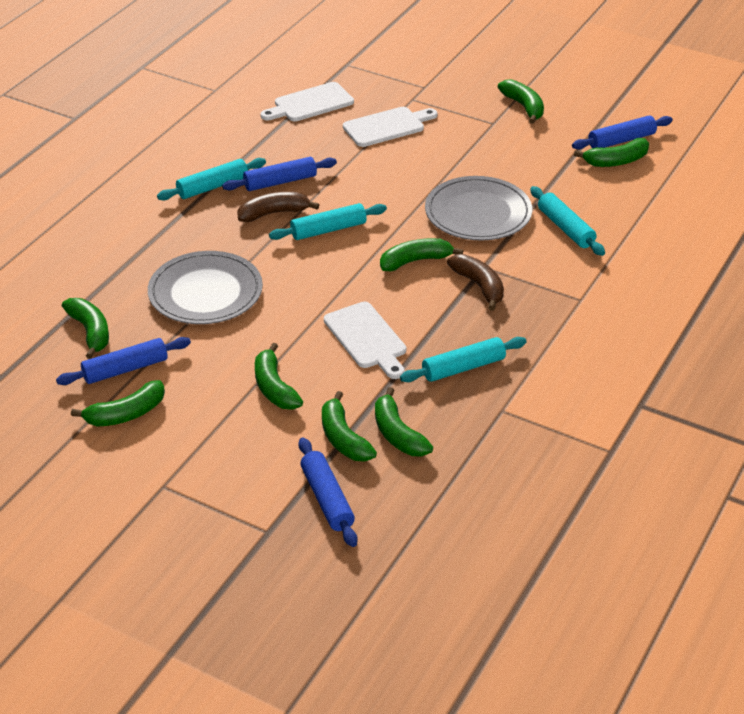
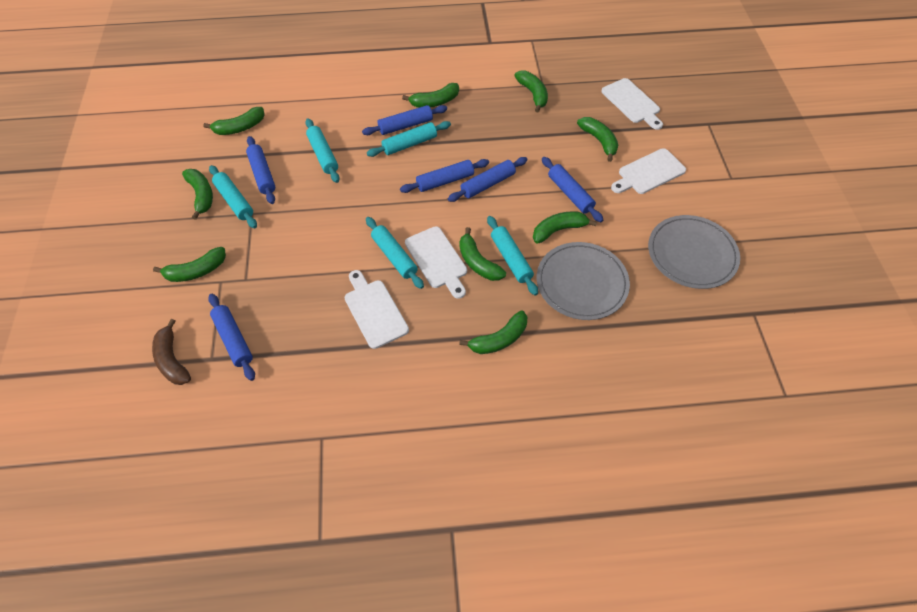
blue rolling pin: [56,337,191,385] [222,157,337,191] [298,438,357,547] [572,115,673,150] = 4 -> [208,294,255,381] [246,136,275,204] [362,105,447,135] [400,159,489,193] [448,157,527,202] [542,157,603,222] = 6
brown banana: [237,192,319,222] [447,254,504,311] = 2 -> [152,319,191,385] = 1
green banana: [62,298,109,359] [71,380,165,427] [255,343,303,410] [322,391,377,462] [375,387,433,457] [380,238,463,271] [498,79,544,124] [574,138,649,167] = 8 -> [153,247,226,282] [182,169,213,220] [203,107,265,135] [402,83,459,108] [459,227,506,281] [459,310,527,354] [514,71,548,112] [533,211,597,244] [577,117,618,162] = 9
turquoise rolling pin: [157,158,266,200] [269,203,387,240] [400,337,527,382] [530,186,605,256] = 4 -> [209,165,257,228] [305,118,340,183] [366,217,424,289] [367,121,451,157] [487,216,538,296] = 5
white cutting board: [260,82,354,121] [324,302,406,379] [343,107,437,147] = 3 -> [345,270,409,349] [405,226,467,299] [601,78,663,130] [611,148,686,194] = 4

